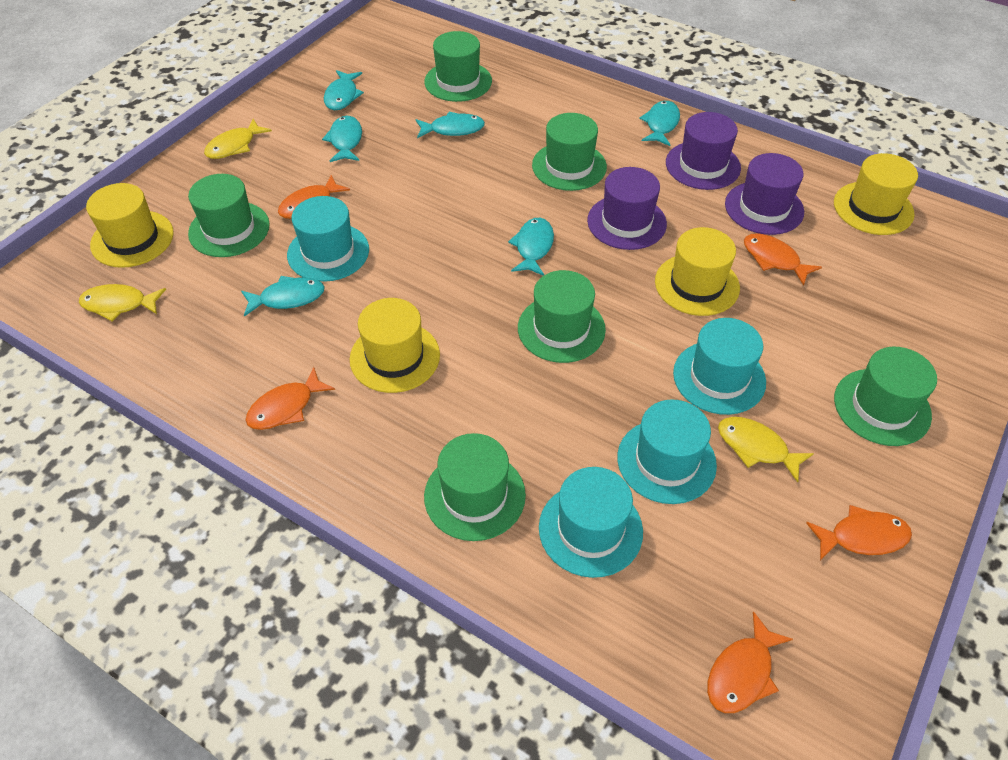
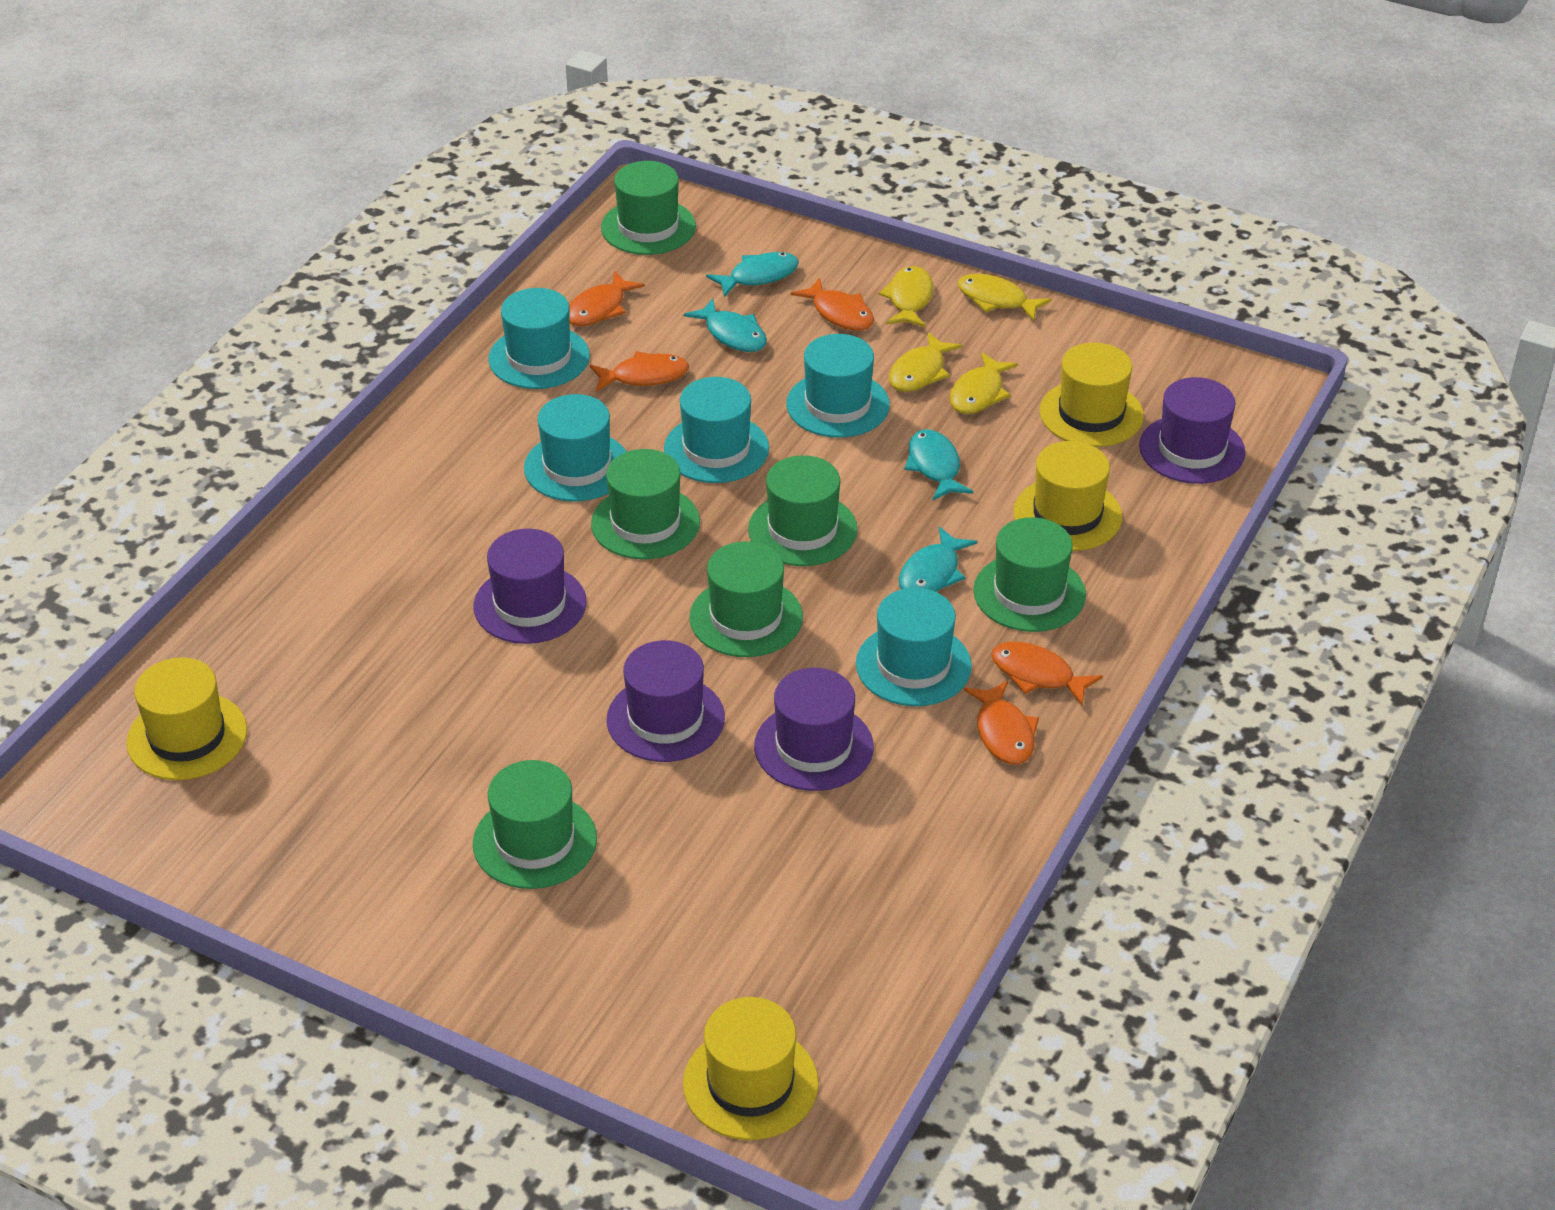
purple hat: [587,167,667,250] [666,112,741,190] [725,153,804,235] = 3 -> [473,529,587,644] [607,640,725,762] [754,668,874,791] [1139,377,1246,484] = 4
turquoise fish: [241,276,325,316] [322,116,362,162] [324,70,364,110] [416,112,485,138] [508,218,554,276] [639,101,680,146] = 6 -> [683,298,767,352] [706,252,799,297] [899,527,978,592] [904,430,973,501] = 4
turquoise hat: [287,196,369,282] [539,467,643,578] [617,400,717,504] [673,318,766,415] = 4 -> [488,288,590,389] [524,394,627,501] [664,377,769,483] [786,334,890,438] [856,588,972,706] = 5
yellow fish: [79,284,166,321] [204,119,272,159] [718,417,814,483] = 3 -> [879,266,933,328] [889,332,962,392] [950,352,1018,414] [958,274,1052,321] = 4

